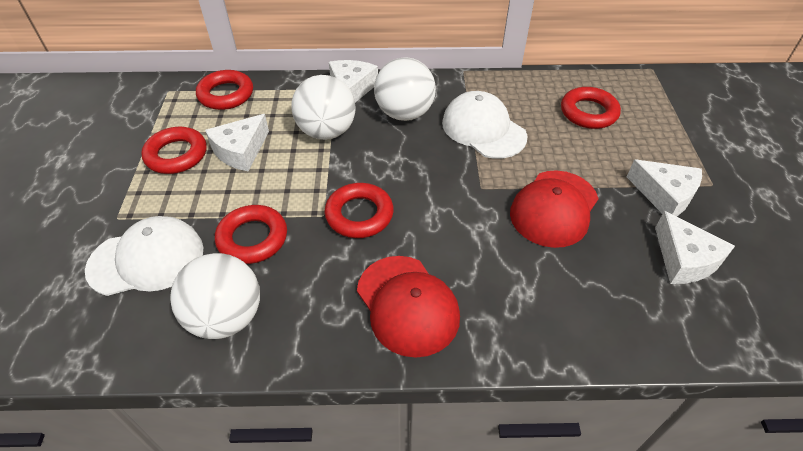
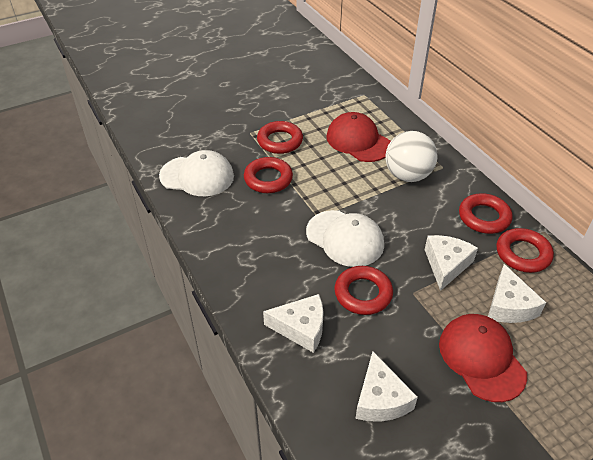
white ball: [170,253,260,339] [292,75,356,140] [374,57,436,121] = 3 -> [385,131,438,182] = 1

